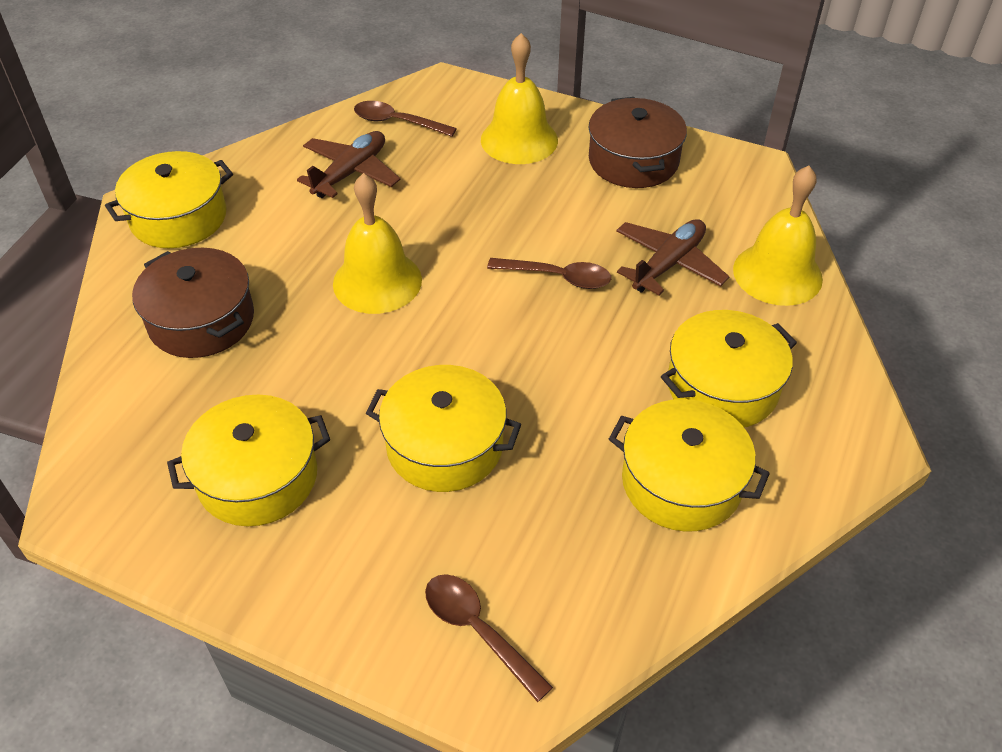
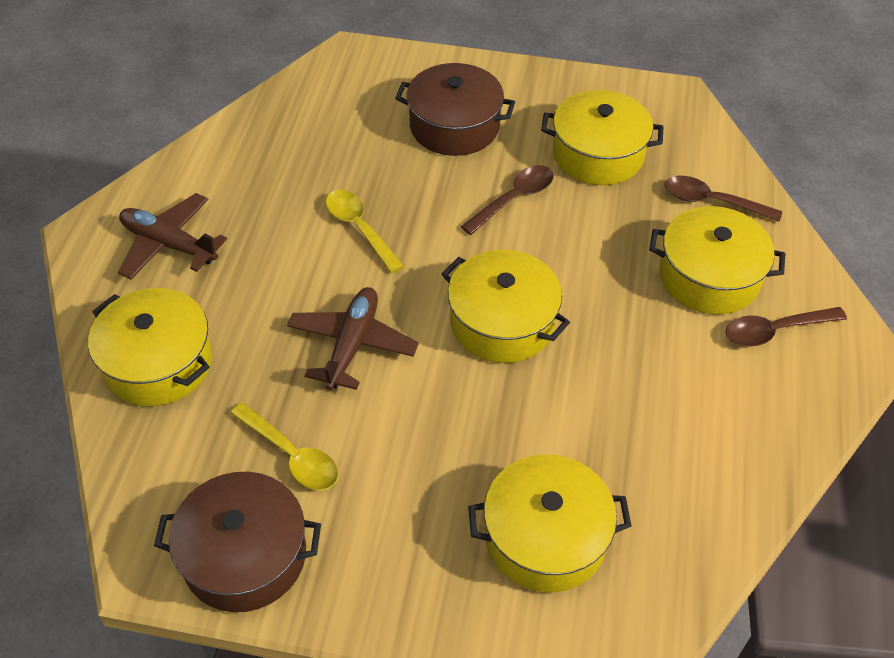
yellow bell: [333,173,422,314] [481,33,558,164] [733,166,823,306] = 3 -> none = 0
yellow spoon: none = 0 -> [230,402,338,490] [326,190,404,273] = 2

